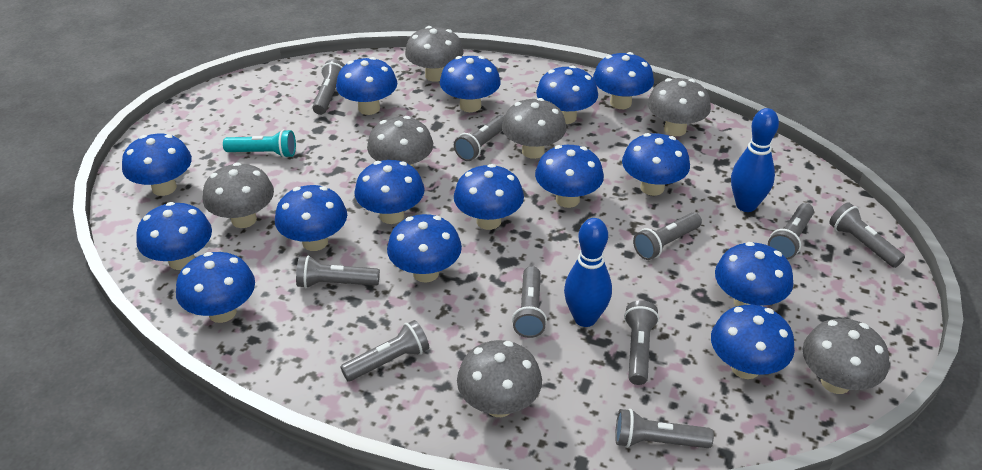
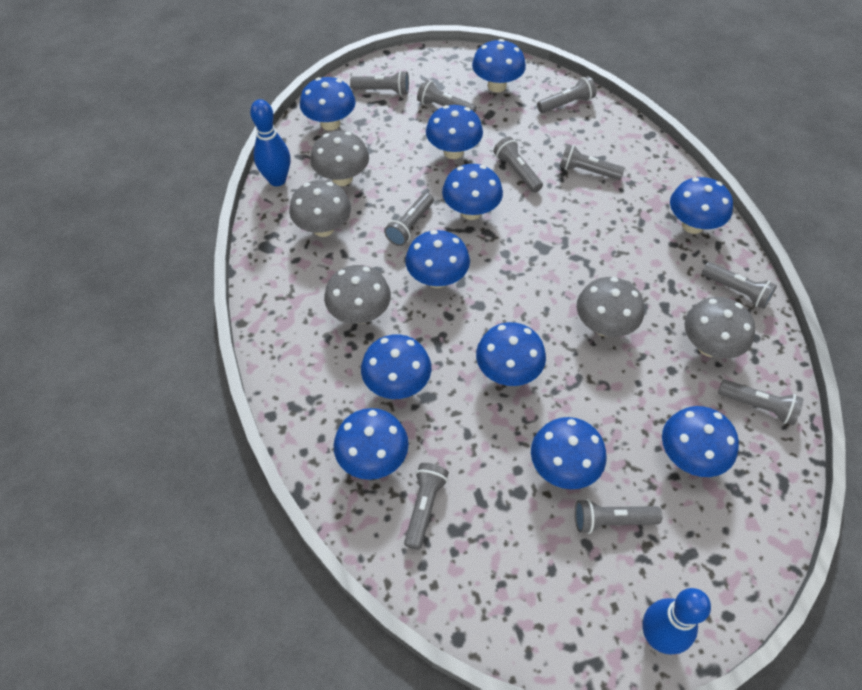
blue mushroom: [122,134,192,196] [136,202,212,270] [176,252,255,323] [275,185,347,251] [336,57,397,115] [354,160,425,224] [387,214,462,283] [440,56,501,112] [454,164,524,230] [535,145,604,208] [536,65,598,124] [593,52,654,109] [622,133,690,196] [711,304,795,379] [715,242,793,306] = 15 -> [300,77,356,131] [334,408,409,480] [361,334,431,399] [405,230,470,288] [426,105,483,159] [442,164,503,220] [472,39,526,92] [476,322,546,386] [531,417,607,489] [662,406,739,477] [670,177,733,234] = 11
grey mushroom: [203,162,274,228] [367,116,433,167] [405,26,464,82] [457,340,542,417] [502,98,566,159] [647,78,711,136] [803,318,889,394] = 7 -> [289,180,351,237] [310,131,369,186] [324,265,391,324] [577,277,644,337] [684,297,755,358] = 5
turquoise flashlight: [223,129,296,158] = 1 -> none = 0

